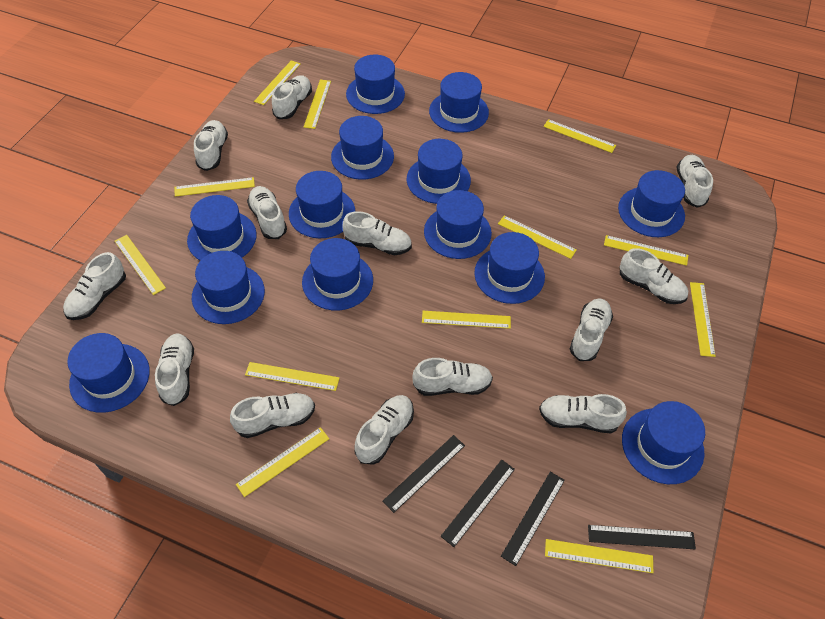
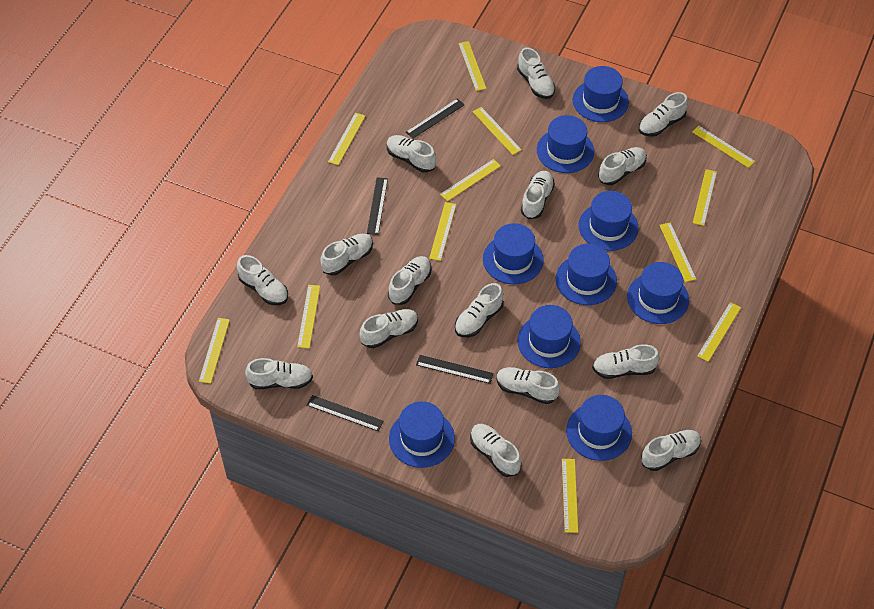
blue hat: [67,333,150,413] [187,195,257,261] [192,251,265,324] [289,171,355,238] [302,238,373,311] [331,116,394,180] [346,54,405,114] [407,139,471,204] [424,190,492,259] [429,72,489,133] [474,232,545,304] [618,170,685,237] [622,401,705,484] = 13 -> [389,401,455,468] [483,223,544,284] [517,305,581,368] [537,115,594,173] [556,244,617,305] [566,395,632,461] [573,66,629,122] [579,191,639,251] [627,262,689,324] = 9
white shoe: [63,252,126,320] [155,333,194,406] [194,120,228,171] [230,393,315,438] [247,186,287,239] [272,75,312,119] [343,211,412,255] [355,395,414,465] [412,358,493,396] [539,394,627,433] [570,298,613,361] [620,248,688,304] [677,155,713,208] = 13 -> [237,255,288,305] [245,358,313,389] [320,234,373,275] [360,309,418,348] [387,135,436,173] [388,256,431,305] [455,283,503,337] [470,424,521,477] [496,367,560,404] [517,47,556,99] [521,171,555,219] [592,344,659,379] [598,147,647,185] [639,92,688,137] [641,430,701,471] = 15

